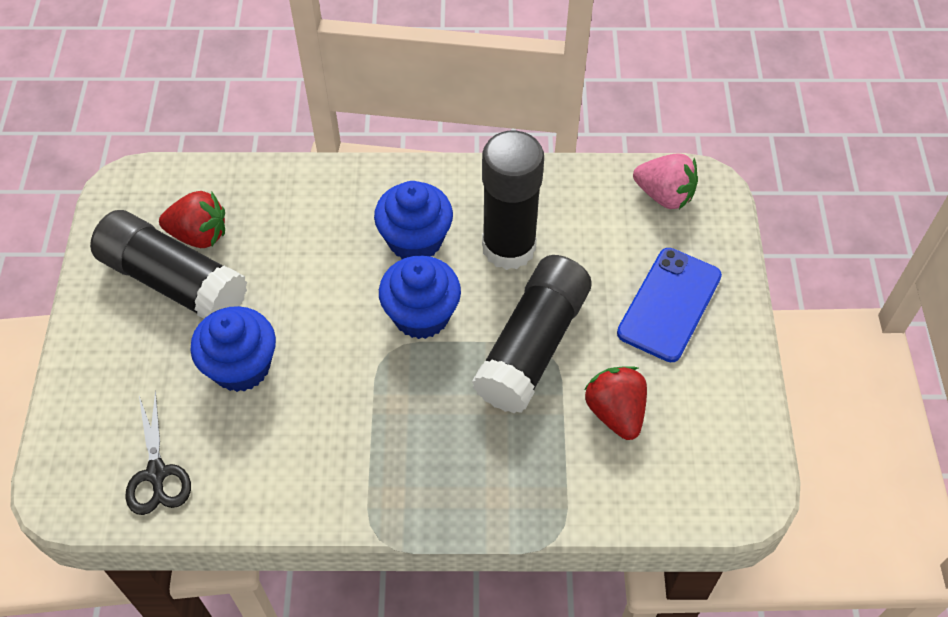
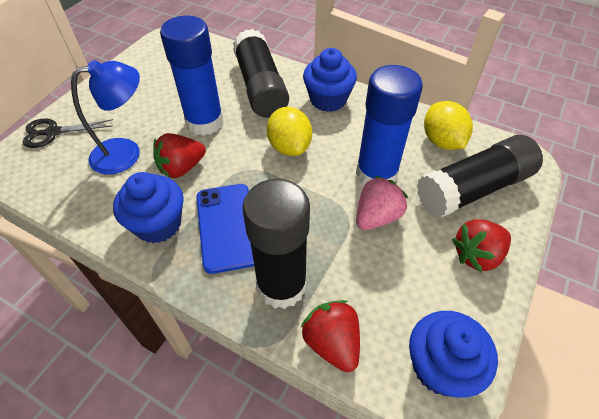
blue glue stick: none = 0 -> [160,16,224,136] [356,65,423,185] = 2
blue lamp: none = 0 -> [71,60,140,175] = 1
red strawberry: [159,191,225,248] [584,366,647,440] = 2 -> [153,133,206,178] [301,300,360,372] [452,219,511,273] = 3
yellow lemon: none = 0 -> [267,107,312,156] [424,101,473,150] = 2

